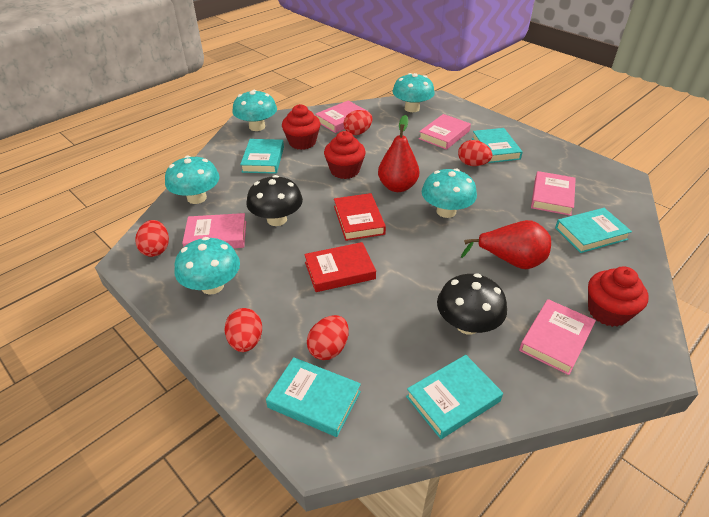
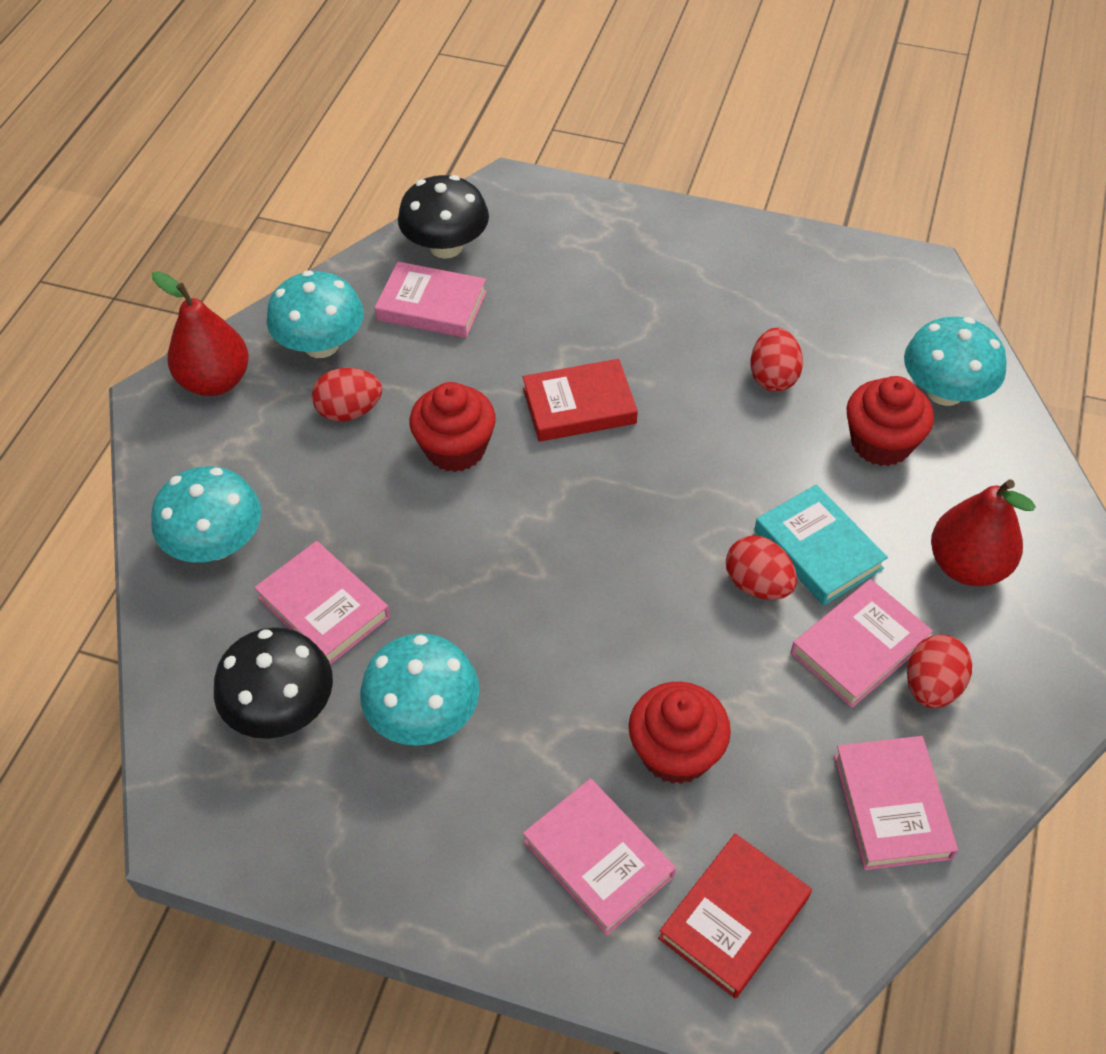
red egg: [135,220,169,257] [225,308,262,352] [307,315,349,360] [343,110,373,135] [458,140,493,166] = 5 -> [312,368,382,421] [726,536,797,600] [751,328,803,392] [907,635,972,708] = 4
turquoise book: [240,139,284,174] [266,357,361,437] [406,355,503,439] [472,128,523,163] [555,208,632,253] = 5 -> [754,484,888,605] = 1
turquoise mushroom: [165,156,219,204] [174,237,240,294] [232,90,277,131] [392,73,435,112] [422,169,477,218] = 5 -> [151,466,261,562] [267,270,364,358] [360,633,479,746] [904,317,1007,406] = 4

